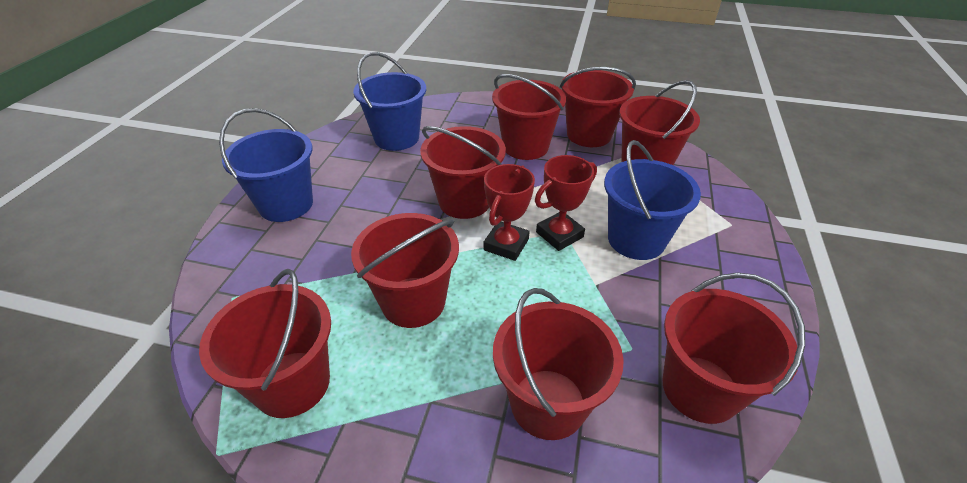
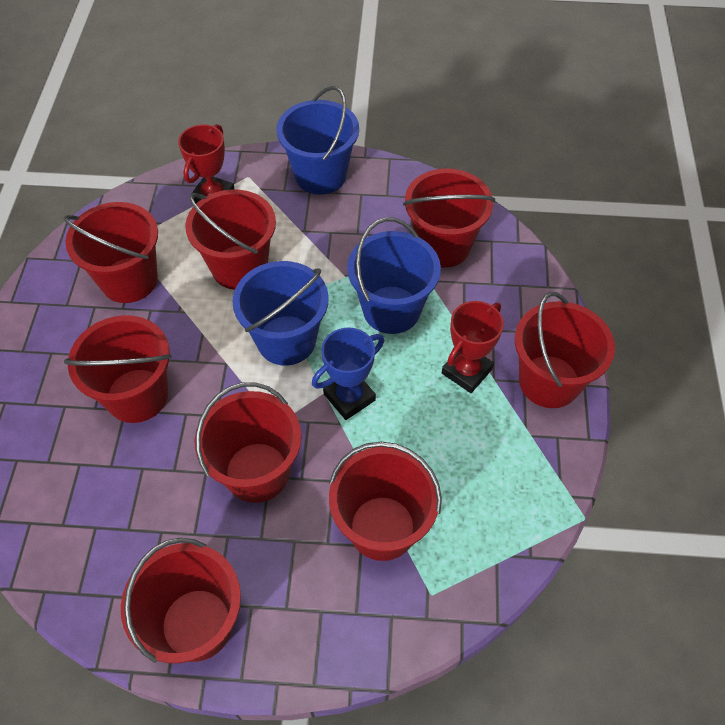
blue trophy: none = 0 -> [312,328,384,420] = 1

